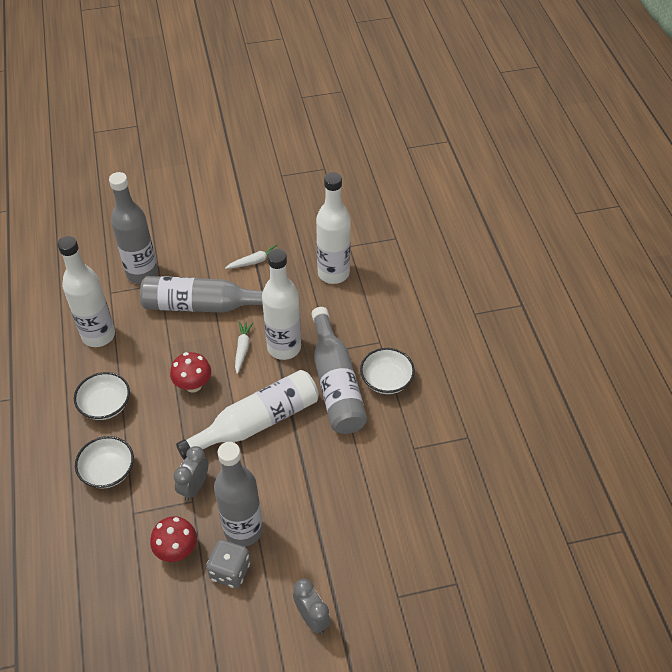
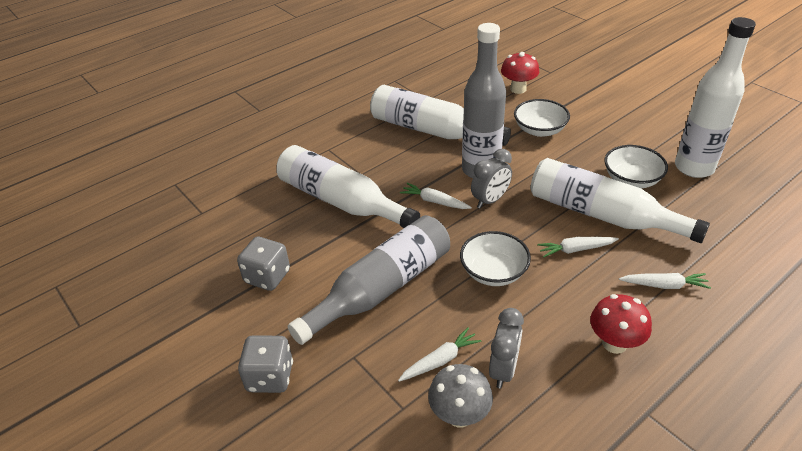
grey bottle: [109,172,158,284] [140,276,263,313] [214,442,263,547] [311,307,367,434] = 4 -> [288,215,450,345] [462,23,506,178] = 2
grey dice: [206,539,250,588] = 1 -> [237,237,290,291] [238,335,293,393] = 2
grey mushroom: none = 0 -> [428,364,493,428] = 1
white carrot: [225,244,278,269] [235,321,253,374] = 2 -> [398,327,482,382] [400,183,472,209] [537,237,619,258] [619,273,711,289] = 4

